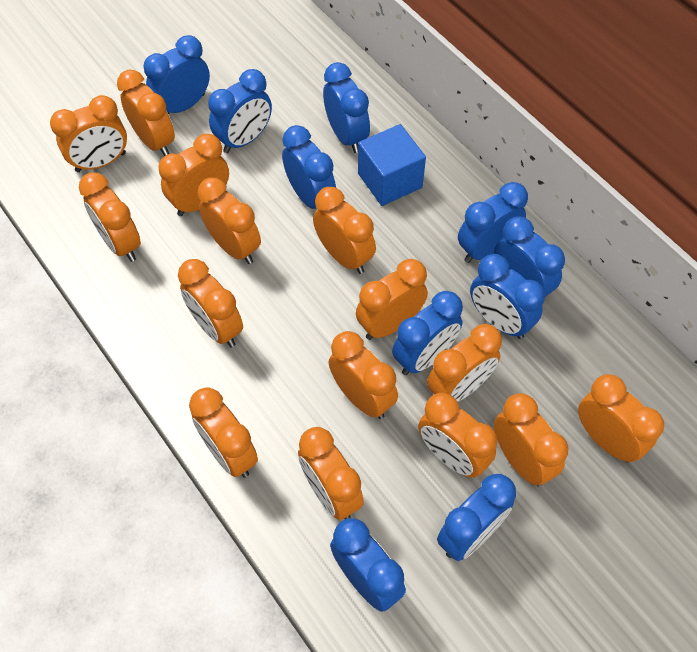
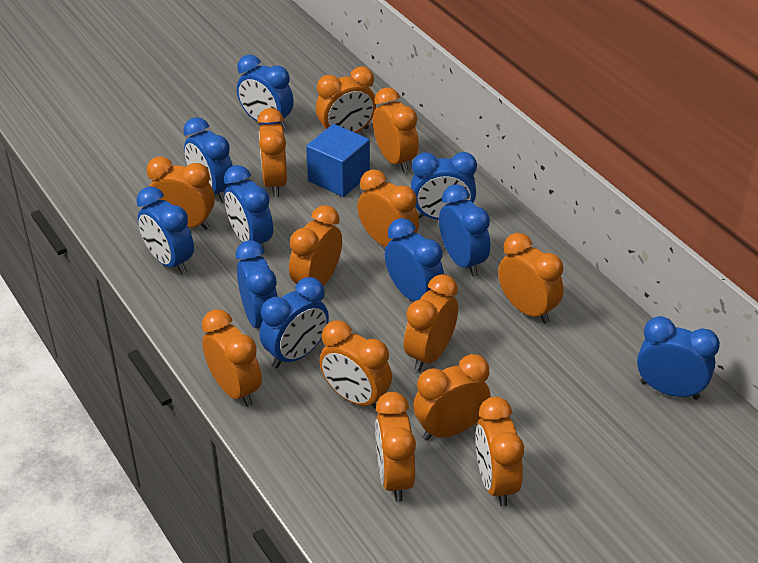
orange clock: [50,95,127,172] [79,172,141,262] [117,70,175,156] [158,134,229,216] [178,259,243,347] [189,387,258,478] [198,178,261,264] [298,427,364,520] [313,187,376,274] [328,331,398,419] [356,259,428,340] [418,393,497,478] [427,324,502,402] [494,393,568,486] [578,374,664,463] = 15 -> [147,156,215,230] [202,309,262,407] [257,108,287,197] [289,205,342,286] [316,67,376,133] [319,321,392,410] [357,169,419,247] [373,88,419,172] [375,392,416,502] [404,274,458,372] [413,354,491,441] [475,397,524,507] [498,233,564,324] = 13

